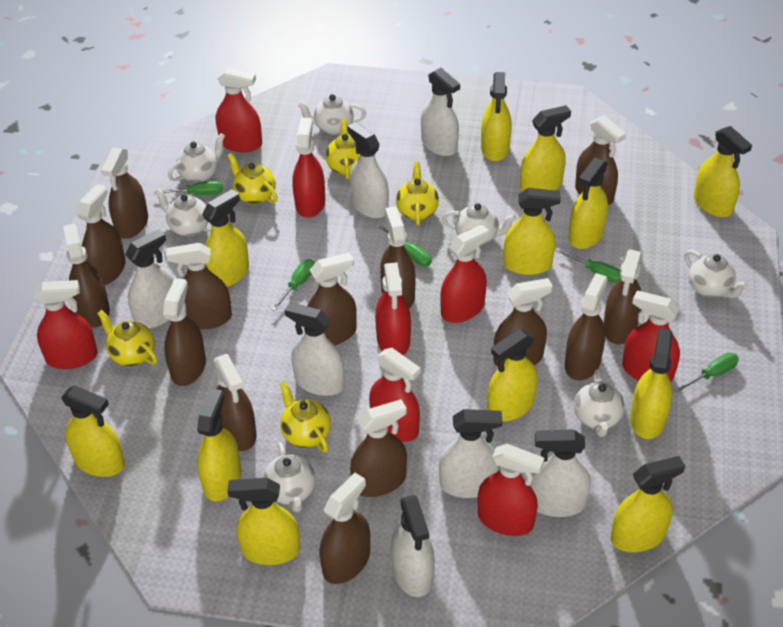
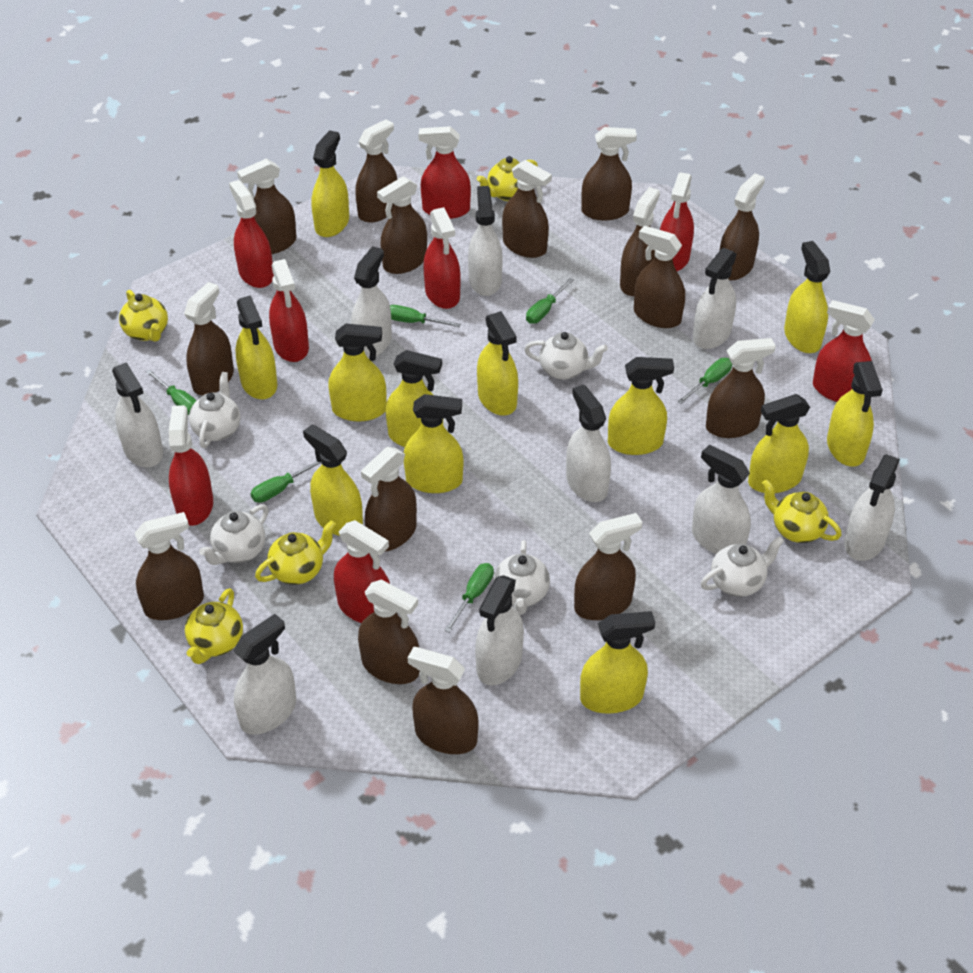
brown spray bottle: [63,224,110,328] [76,184,126,285] [101,147,148,239] [163,278,206,386] [166,243,232,329] [214,354,256,451] [307,253,357,345] [319,473,370,584] [350,399,407,497] [380,206,415,308] [494,278,553,367] [565,273,608,381] [575,116,626,205] [604,249,641,344] = 14 -> [135,512,204,620] [184,282,234,395] [237,159,296,254] [355,119,397,223] [358,580,420,684] [361,447,417,552] [377,176,427,274] [408,647,479,754] [502,160,552,258] [574,513,642,620] [581,127,637,220] [620,187,660,296] [634,226,685,328] [706,338,776,438] [720,173,765,281] = 15
green screwdriver: [154,181,223,195] [272,259,315,311] [379,225,432,267] [555,248,621,283] [674,353,739,393] = 5 -> [146,369,197,415] [251,462,321,503] [390,305,461,327] [444,563,494,632] [526,278,574,324] [677,358,732,404] = 6
white spray bottle: [125,229,174,329] [285,303,344,396] [347,122,389,218] [391,495,435,597] [421,68,460,156] [439,409,503,498] [530,429,591,517] = 7 -> [112,362,163,467] [233,614,296,735] [351,246,392,359] [468,186,502,296] [475,575,524,685] [566,385,611,502] [692,445,751,554] [693,248,737,349] [844,454,900,561] = 9
white teapot: [154,188,212,236] [168,133,225,183] [263,442,316,512] [297,94,366,135] [442,203,516,246] [574,370,625,437] [684,250,748,298] = 7 -> [189,372,240,448] [199,504,269,565] [494,540,550,615] [524,332,608,380] [701,536,784,597] = 5

